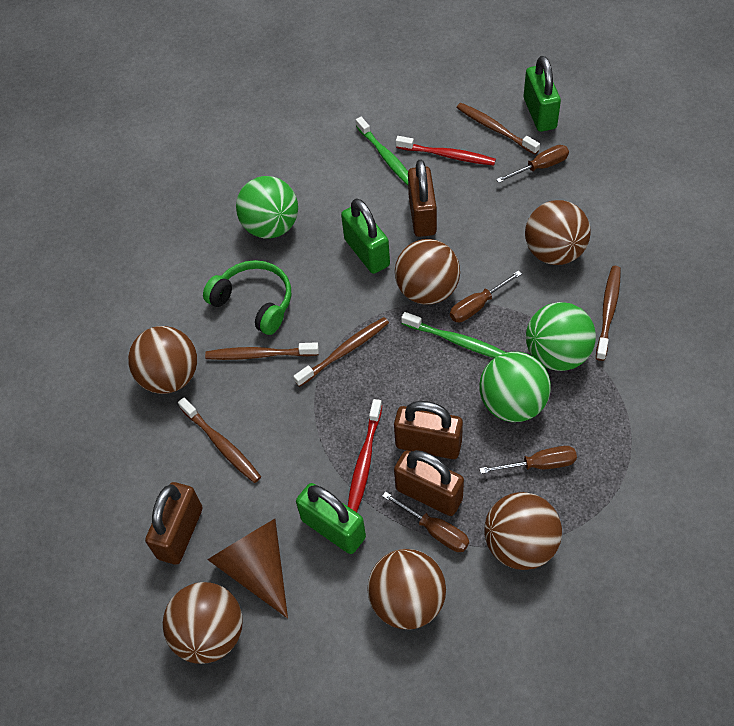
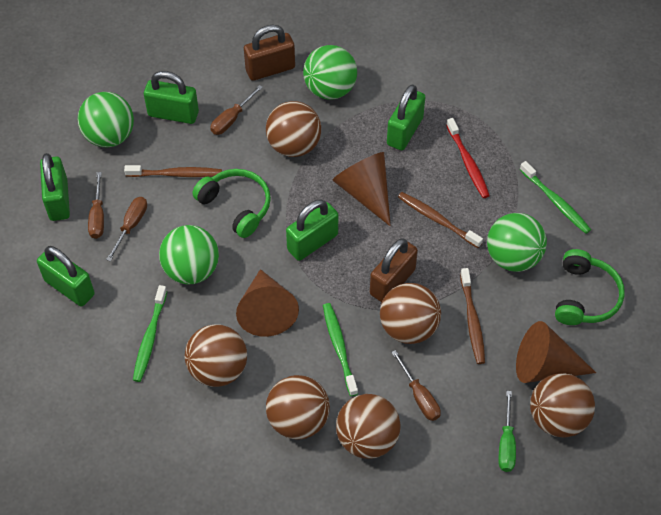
brown cone: [207,519,288,618] = 1 -> [236,269,299,337] [332,152,391,226] [516,321,596,383] = 3
brown padlock: [145,482,203,565] [394,401,463,459] [394,450,464,516] [408,160,437,237] = 4 -> [244,25,295,81] [370,238,418,302] = 2
brown toothbrush: [178,398,261,483] [205,342,319,360] [293,317,389,387] [456,103,540,155] [596,266,621,361] = 5 -> [124,165,222,177] [398,192,483,248] [460,268,485,364] = 3
green ball: [236,176,298,239] [479,352,551,422] [526,302,596,371] = 3 -> [78,92,134,148] [159,225,219,285] [303,45,357,100] [487,213,547,272] = 4
green headphones: [203,260,291,335] = 1 -> [192,169,271,238] [555,249,625,325] = 2
green padlock: [296,483,366,554] [341,198,390,274] [524,56,561,132] = 3 -> [37,246,95,306] [40,153,70,221] [144,71,199,124] [286,199,338,261] [387,84,425,150] = 5
green screwdriver: none = 0 -> [498,391,516,472] = 1
green toothbrush: [356,117,408,185] [401,312,507,358] = 2 -> [133,285,167,382] [323,303,358,396] [520,161,591,234] = 3
red toothbrush: [348,399,382,512] [396,136,496,165] = 2 -> [446,118,490,198] = 1

